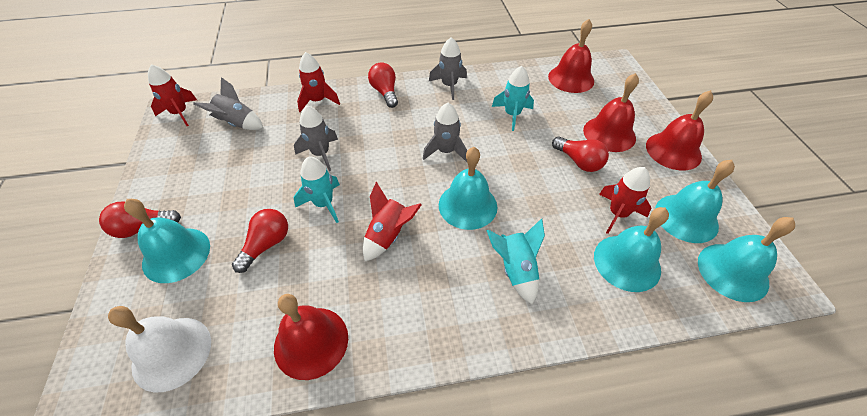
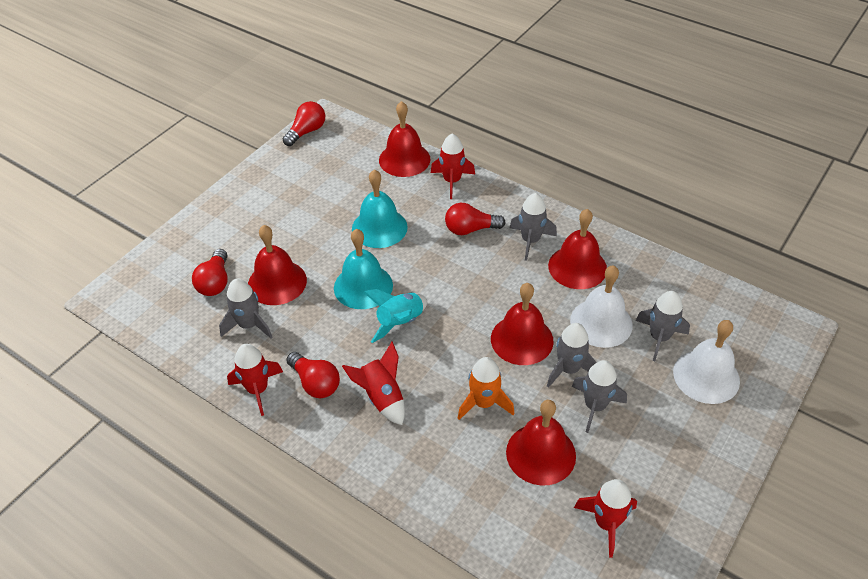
grey rocket: [193,77,263,130] [294,105,338,171] [423,103,468,162] [429,37,467,100] = 4 -> [219,278,272,339] [510,193,557,261] [547,323,597,388] [572,360,627,433] [636,291,690,361] = 5
orange rocket: none = 0 -> [458,357,514,420] = 1
red bell: [274,294,348,380] [548,19,594,93] [583,73,639,152] [646,90,713,171] = 4 -> [248,225,307,305] [379,101,431,177] [491,283,554,365] [506,400,576,486] [548,209,607,289] = 5
turquoise bell: [124,199,210,283] [439,147,497,230] [594,207,669,292] [655,160,735,243] [698,217,795,302] = 5 -> [334,229,393,309] [352,169,408,248] = 2
turquoise rocket: [294,156,340,223] [486,218,545,304] [492,66,534,131] = 3 -> [363,289,427,343] = 1
white bell: [108,306,211,393] = 1 -> [570,265,633,348] [673,320,740,404] = 2

